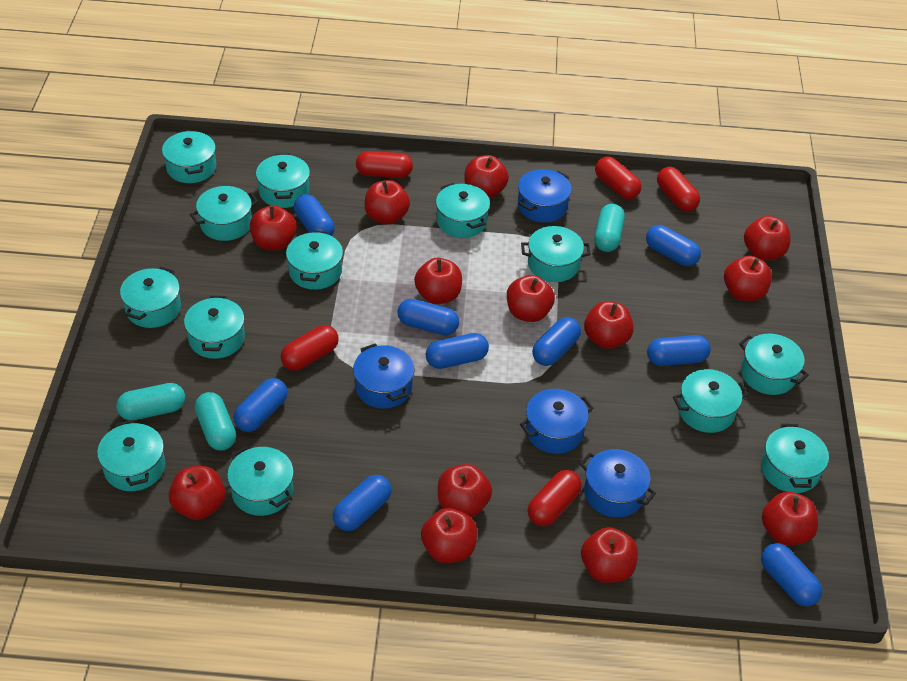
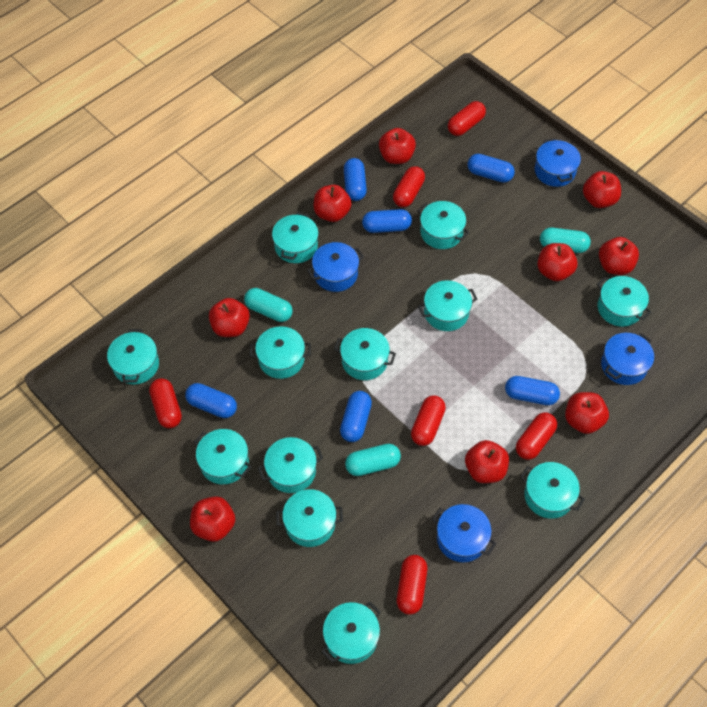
blue capsule: [233,378,288,432] [294,194,335,236] [333,475,392,531] [397,299,459,335] [426,333,489,369] [532,317,581,366] [646,225,701,266] [647,335,711,366] [761,543,822,606] = 9 -> [185,383,237,418] [340,391,372,442] [344,158,367,201] [362,209,412,233] [467,154,515,183] [505,376,560,405] = 6
red apple: [168,466,225,520] [250,205,297,250] [364,180,410,225] [414,258,462,304] [421,508,477,563] [438,464,492,517] [464,155,509,198] [507,275,555,322] [581,527,638,583] [584,301,634,349] [724,255,772,301] [744,216,791,260] [762,492,818,545] = 13 -> [190,496,235,542] [209,298,250,337] [314,185,352,222] [379,128,416,164] [465,440,509,483] [537,243,578,281] [565,392,609,434] [583,171,621,208] [599,237,639,275] = 9
red capsule: [281,325,339,371] [356,151,413,178] [527,470,582,526] [595,156,641,199] [657,167,700,212] = 5 -> [149,378,182,428] [393,166,425,207] [397,555,427,615] [411,395,446,446] [448,101,486,136] [516,413,557,460] = 6
turquoise pot: [97,420,165,491] [120,267,181,328] [162,130,216,183] [184,296,245,359] [190,186,258,241] [227,446,294,516] [256,154,310,208] [286,231,343,290] [436,183,490,238] [521,226,591,282] [673,369,749,433] [739,333,809,395] [761,424,829,493] = 13 -> [107,329,159,384] [194,429,251,484] [250,326,311,379] [258,437,323,493] [272,212,319,263] [276,489,343,547] [322,602,381,664] [334,328,396,380] [417,201,469,249] [418,280,477,331] [520,462,585,519] [597,276,651,327] = 12

